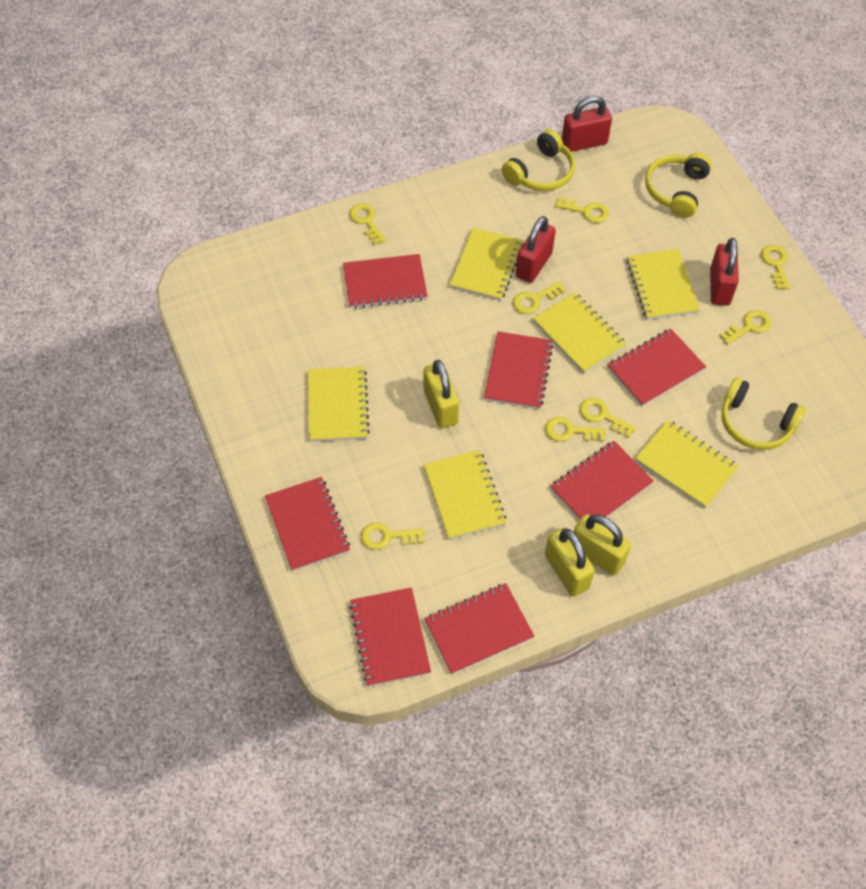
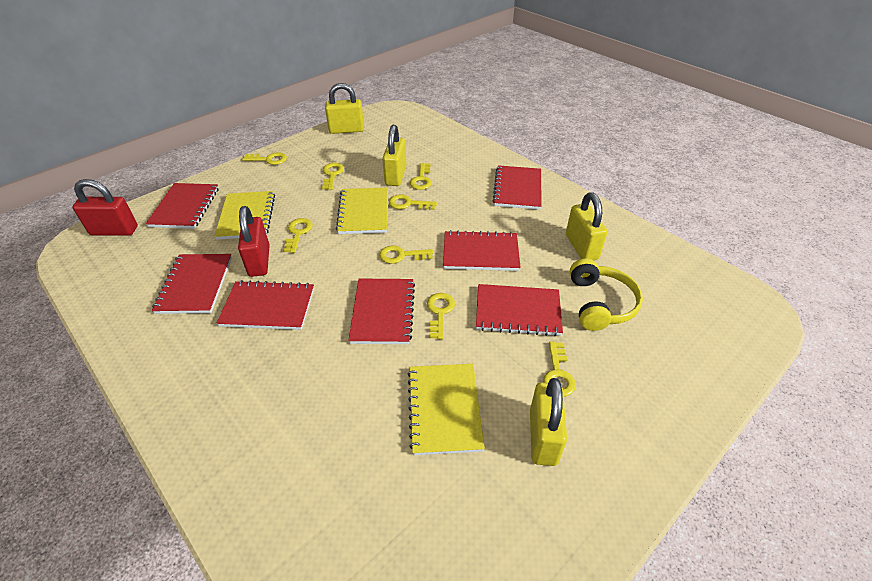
red padlock: [516,216,556,283] [562,96,612,152] [710,238,739,306] = 3 -> [72,179,138,236] [238,206,270,277] = 2
yellow headphones: [502,129,575,191] [645,153,712,218] [722,378,806,450] = 3 -> [570,258,643,331] = 1
yellow notebook: [308,367,370,442] [424,450,507,540] [450,227,523,301] [533,292,626,374] [626,249,700,320] [635,420,739,508] = 6 -> [214,191,275,240] [336,188,388,234] [408,364,485,455] = 3
yellow padlock: [424,360,459,428] [545,527,595,597] [574,514,631,575] = 3 -> [325,83,364,134] [382,125,407,186] [530,378,567,466] [566,192,607,260] = 4

